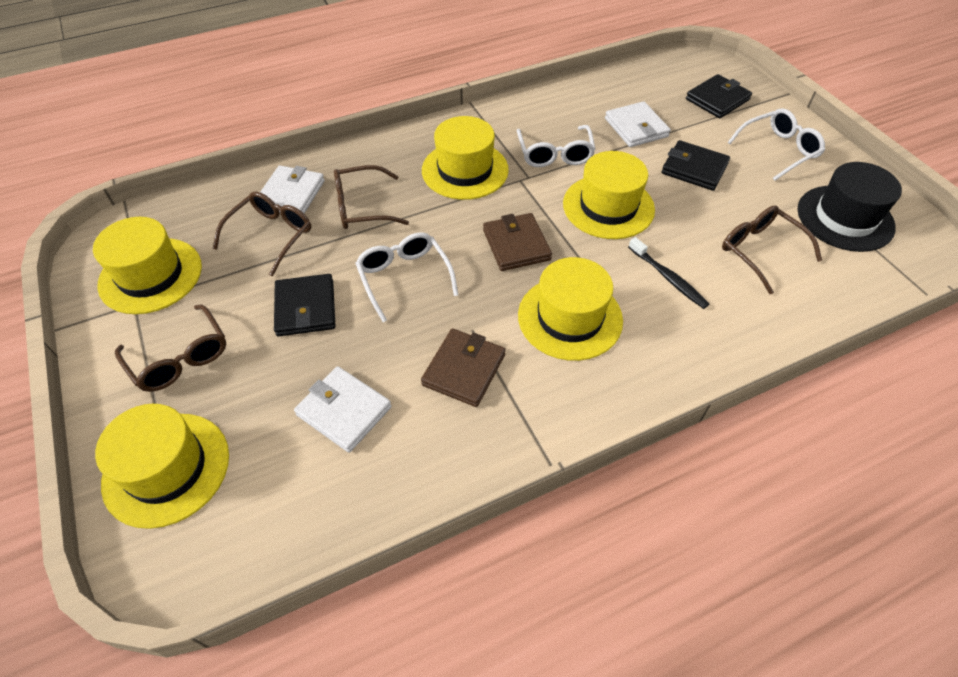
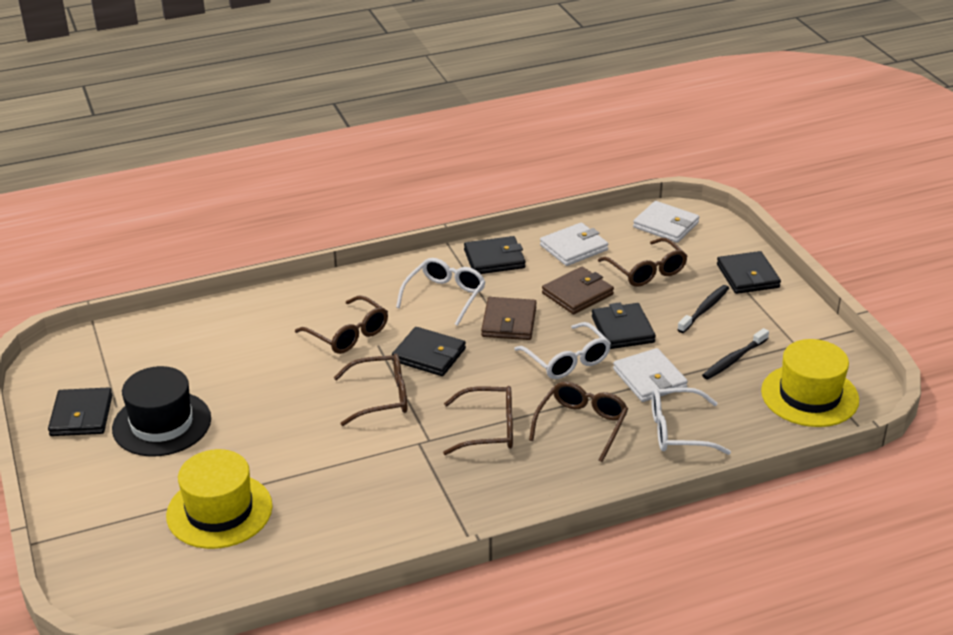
black toothbrush: [628,237,709,309] = 1 -> [677,285,729,333] [702,328,769,380] = 2
black wallet: [274,274,335,336] [662,140,730,191] [686,74,752,118] = 3 -> [48,387,112,436] [392,327,466,376] [464,236,526,274] [592,302,656,349] [717,251,781,294] = 5
brown glasses: [115,304,226,392] [213,192,311,276] [334,165,409,229] [722,205,822,295] = 4 -> [295,296,388,354] [334,354,408,426] [443,386,513,455] [529,381,628,462] [598,238,687,287] = 5
yellow hat: [93,217,202,314] [95,404,229,529] [422,116,509,200] [518,257,623,361] [563,151,655,239] = 5 -> [166,449,272,549] [761,339,859,427] = 2

